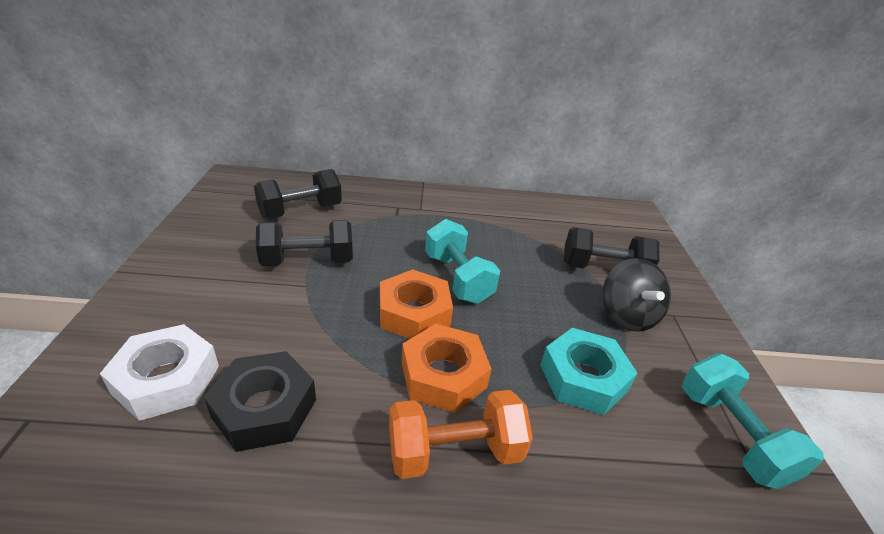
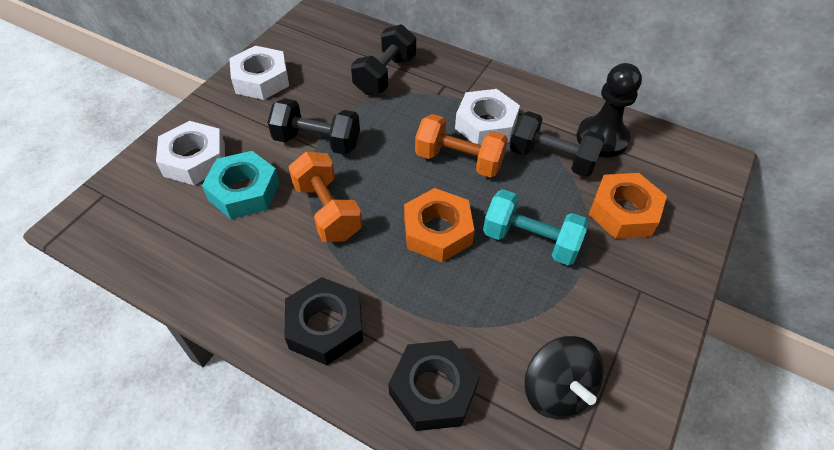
black nut: [204,351,316,452] = 1 -> [285,277,363,365] [389,340,480,431] = 2
black pawn: none = 0 -> [577,63,642,157] = 1
orange dumbbell: [389,390,533,479] = 1 -> [289,152,362,242] [415,114,508,178] = 2
turquoise dumbbell: [425,219,500,304] [682,353,823,489] = 2 -> [483,189,589,265] = 1
white nut: [100,324,219,421] = 1 -> [156,121,225,185] [229,46,289,100] [455,89,520,145] = 3

